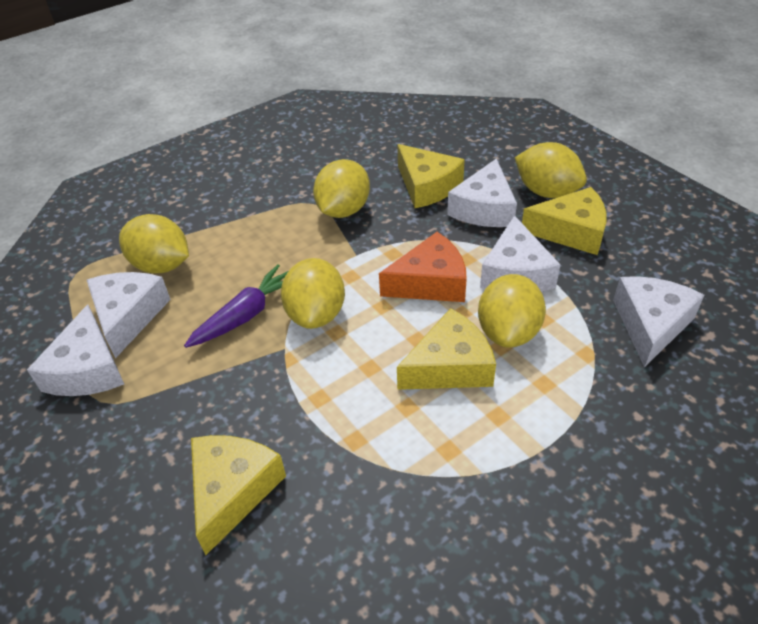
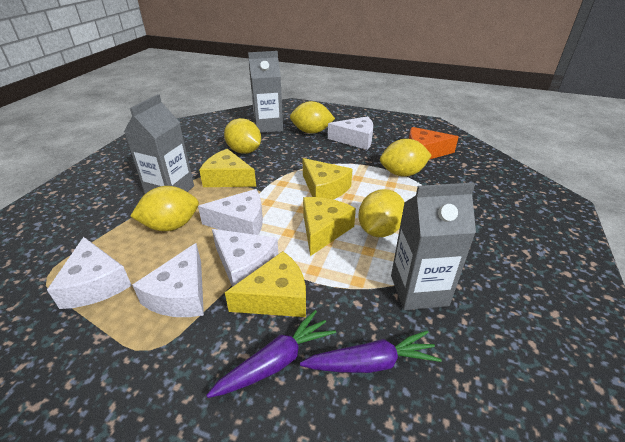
grey carton: none = 0 -> [124,94,194,194] [248,51,283,133] [391,183,476,310] = 3
purple carrot: [184,264,288,348] = 1 -> [206,310,336,398] [300,330,442,373] = 2

